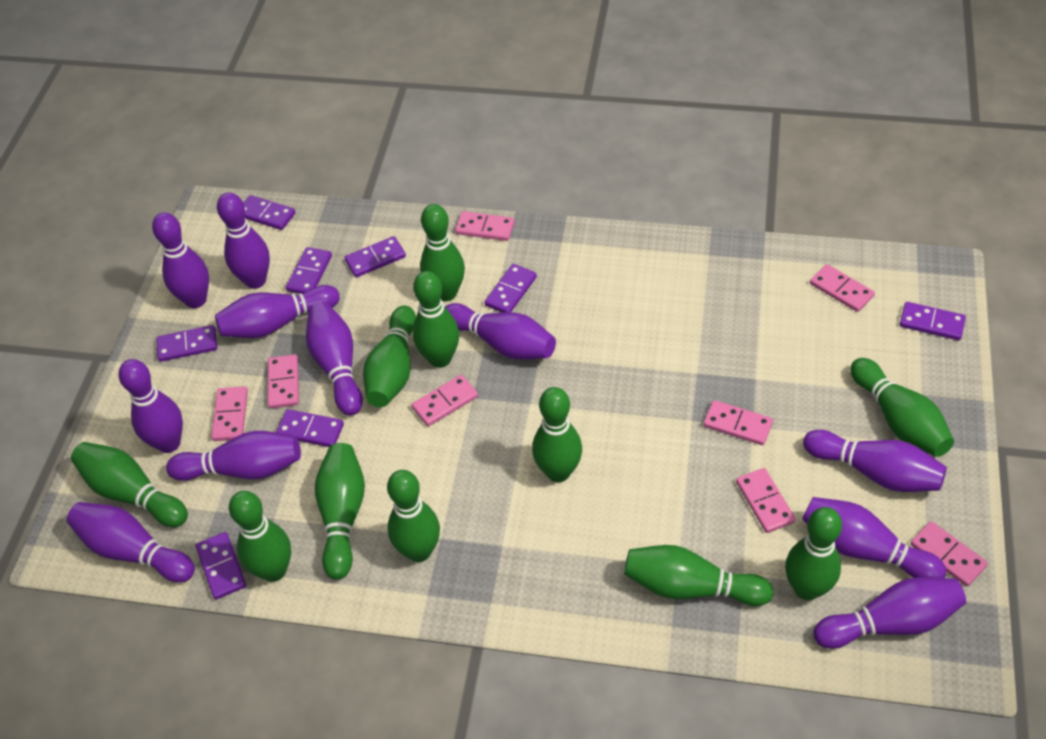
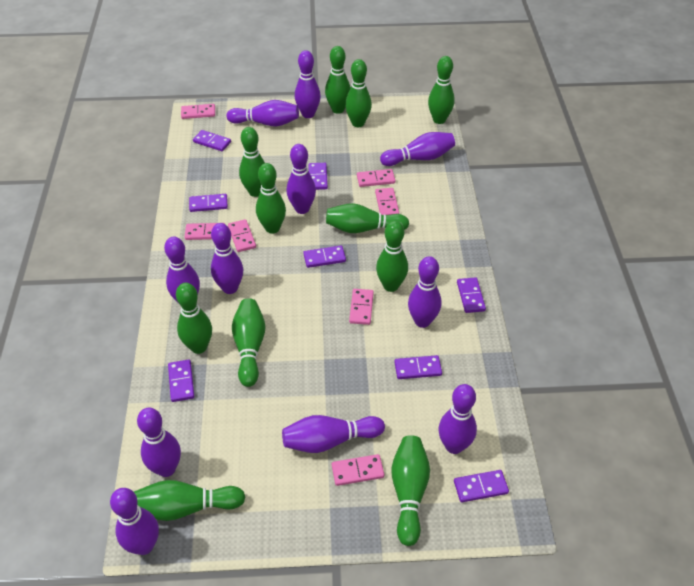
pink domino: [211,386,248,441] [268,354,299,409] [412,375,478,426] [455,211,515,241] [703,400,773,445] [736,468,796,533] [810,264,875,312] [910,521,988,587] = 8 -> [181,104,215,119] [185,223,225,240] [228,219,256,252] [332,454,384,486] [349,289,374,325] [357,169,395,187] [375,188,399,215] = 7

